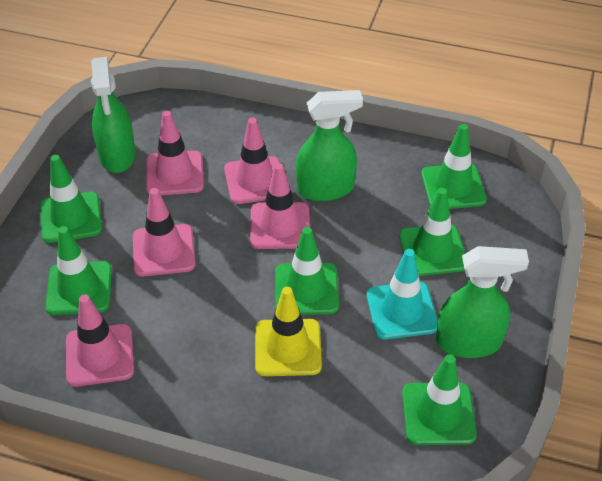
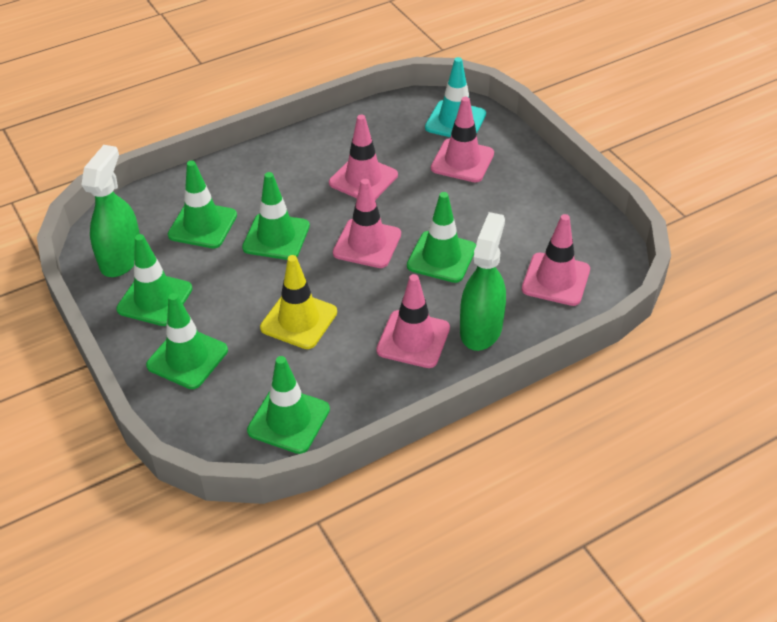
green spray bottle: [91,57,136,173] [296,90,363,201] [436,246,529,358] = 3 -> [81,145,140,277] [460,212,506,351] = 2

